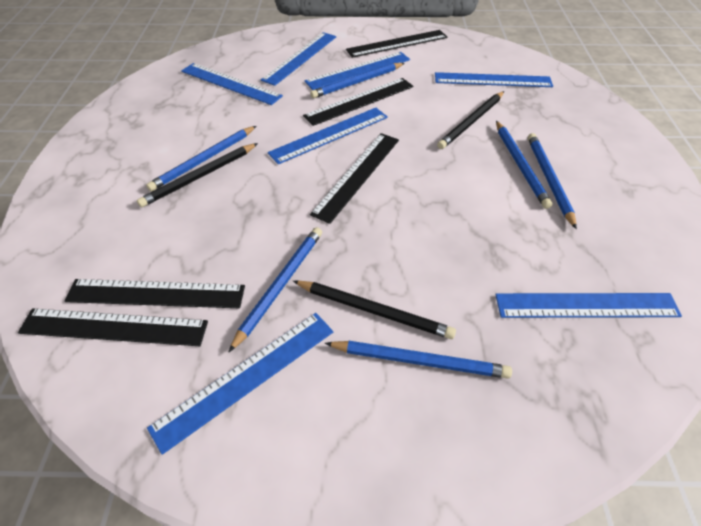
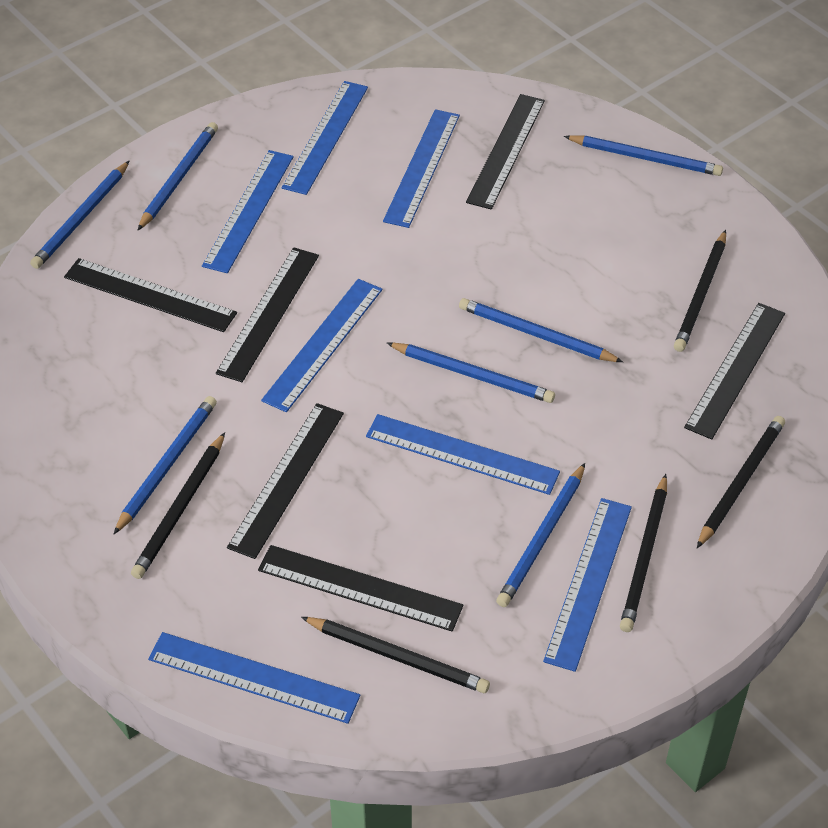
black pencil: [137,143,258,207] [293,281,456,339] [437,91,504,149] = 3 -> [131,432,225,579] [301,617,490,693] [620,474,667,632] [674,230,726,352] [697,416,785,548] = 5
black ruler: [18,308,208,346] [64,279,245,308] [303,78,413,126] [310,133,399,224] [346,30,448,58] = 5 -> [64,258,237,332] [216,247,319,382] [227,403,344,559] [258,545,463,632] [466,94,545,210] [684,303,785,440] = 6
blue pencil: [146,126,256,192] [229,227,322,352] [310,63,405,98] [325,341,512,379] [496,121,552,209] [528,133,577,229] = 6 -> [30,161,129,269] [113,396,217,535] [137,122,218,231] [387,343,555,403] [459,298,623,362] [496,463,585,607] [564,135,723,176] = 7

